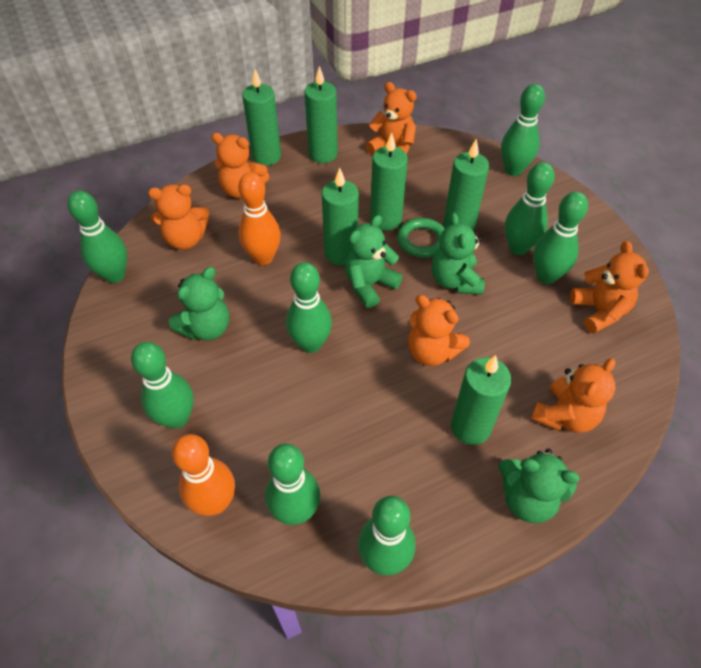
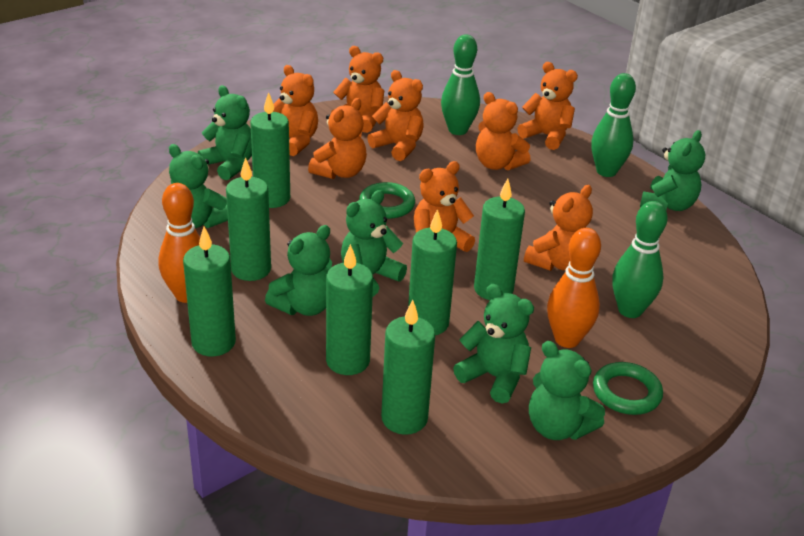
green bowling pin: [67,190,127,283] [131,342,194,429] [265,444,320,525] [286,262,332,353] [358,496,416,576] [501,84,545,176] [505,162,555,255] [533,191,588,284] = 8 -> [441,35,480,135] [591,73,636,177] [612,201,668,318] = 3
green candle: [242,69,281,166] [304,66,338,163] [322,168,359,265] [370,133,408,231] [443,139,489,230] [451,355,511,445] = 6 -> [183,227,236,356] [226,157,271,281] [250,92,290,208] [326,244,373,375] [381,300,435,435] [408,209,457,335] [474,179,525,300] = 7
green ring: [397,218,445,258] = 1 -> [359,182,415,219] [593,362,663,415] = 2
green teddy bear: [169,267,229,341] [345,215,403,308] [432,213,485,294] [499,449,580,523] = 4 -> [169,144,228,228] [198,85,252,180] [265,225,332,316] [341,190,407,297] [453,284,534,403] [529,341,605,440] [640,130,705,211] = 7
orange teddy bear: [148,184,210,250] [211,133,269,199] [366,82,417,155] [408,295,470,366] [531,358,616,433] [570,241,649,334] = 6 -> [273,65,318,156] [308,98,367,179] [331,46,384,133] [367,70,424,161] [414,161,475,252] [476,92,531,170] [517,62,578,150] [524,185,593,271] = 8

